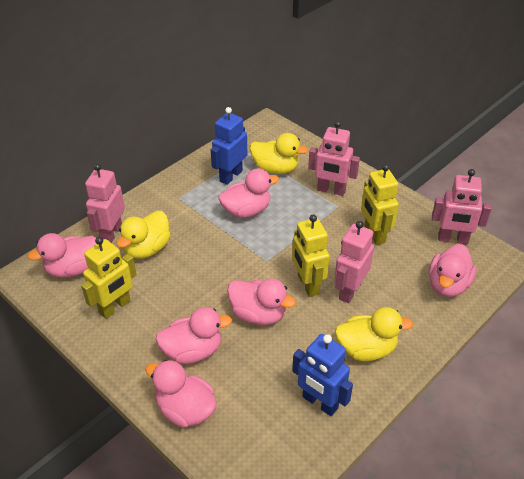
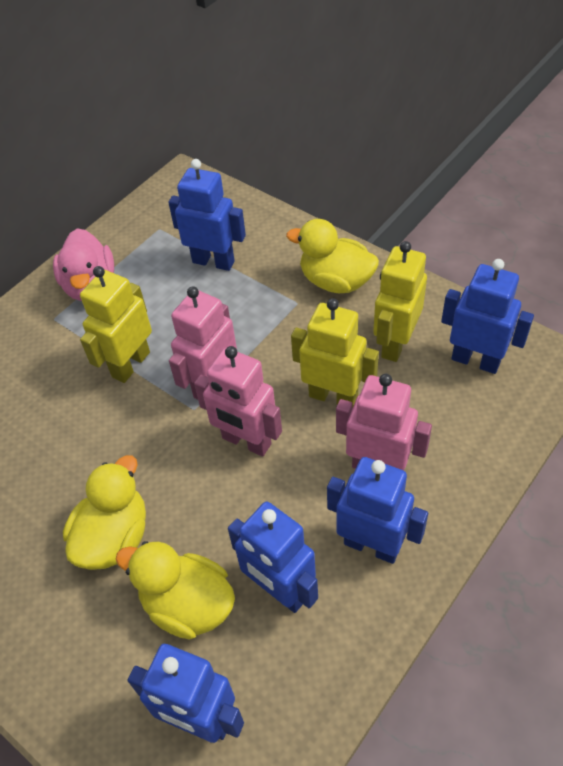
blue robot: [211,107,247,185] [292,334,353,416] = 2 -> [128,644,244,743] [168,159,246,271] [228,501,318,613] [327,457,428,564] [441,259,534,374] = 5
pink duck: [28,233,96,278] [145,360,217,428] [156,307,232,364] [218,168,279,218] [227,279,296,325] [429,244,476,297] = 6 -> [53,228,114,301] = 1
pink robot: [85,164,125,243] [308,121,360,196] [334,221,374,303] [432,169,491,244] = 4 -> [169,286,237,400] [194,346,282,456] [336,374,432,470] = 3

